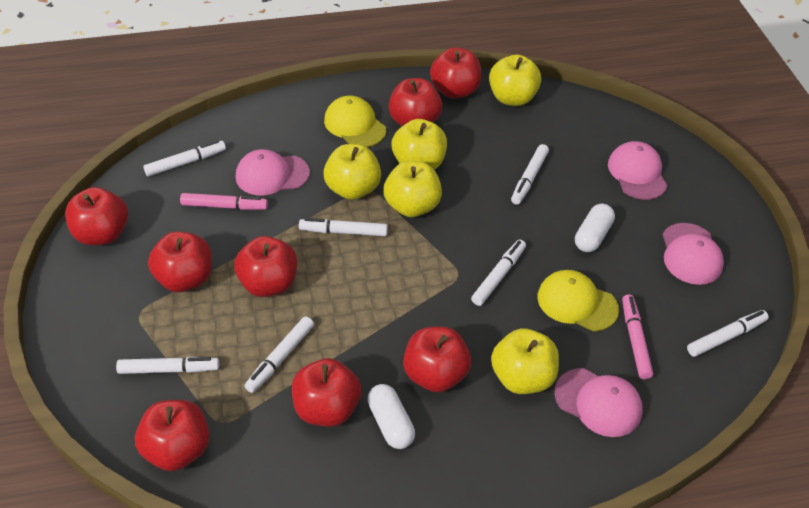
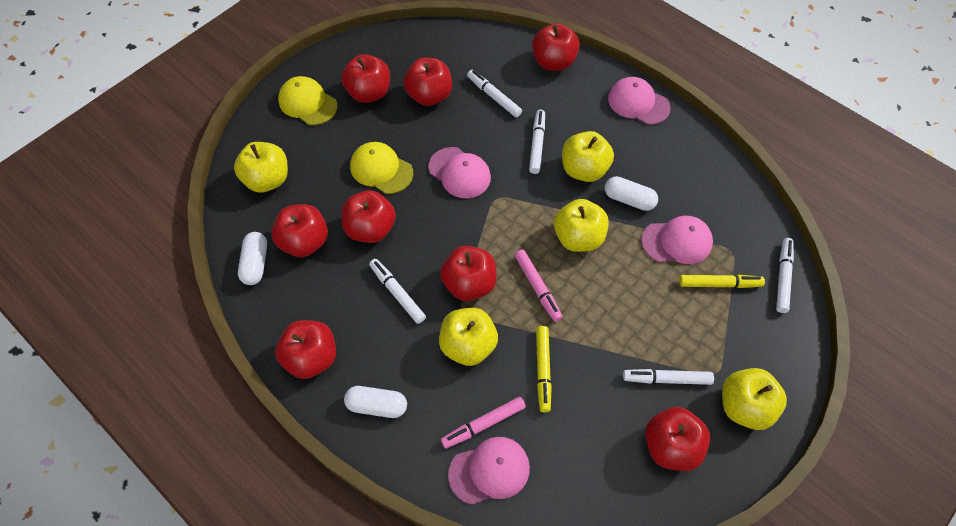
white capsule: [367,384,415,449] [575,204,615,252] = 2 -> [238,232,267,285] [344,386,407,418] [605,176,658,211] = 3
white marker: [116,357,219,374] [143,140,226,176] [245,316,314,393] [299,218,388,236] [471,240,526,306] [511,144,549,205] [687,310,769,357] = 7 -> [369,259,426,324] [467,70,522,117] [529,110,545,174] [623,369,714,385] [776,238,794,313] = 5
yellow marker: none = 0 -> [536,326,552,412] [679,275,765,288] = 2

